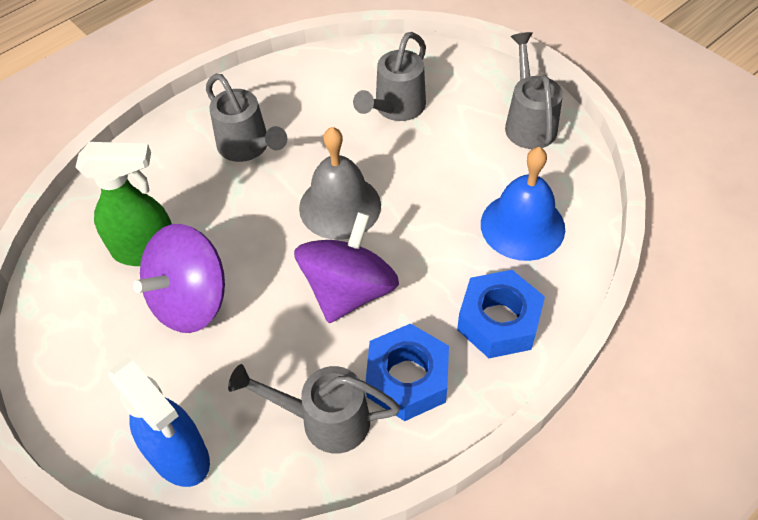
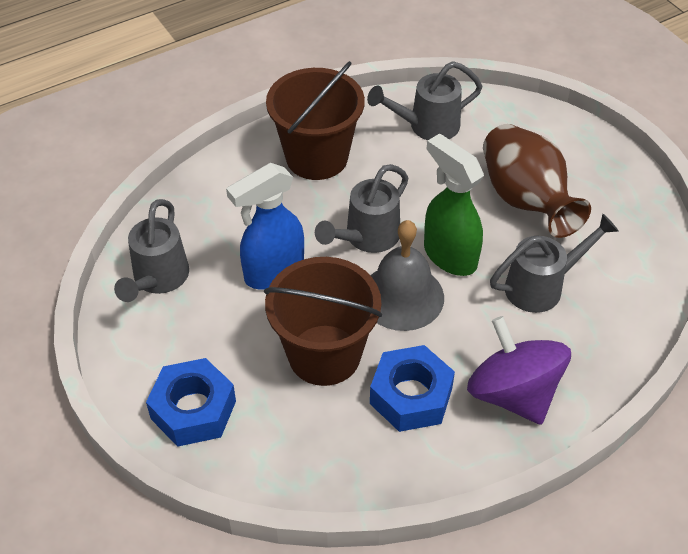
blue bell: [481,147,565,261] = 1 -> none = 0
brown bucket: none = 0 -> [264,257,382,386] [266,61,365,180] = 2
brown vase: none = 0 -> [483,124,591,238] = 1
purple spinning top: [133,224,225,333] [294,212,399,323] = 2 -> [467,316,571,425] = 1

